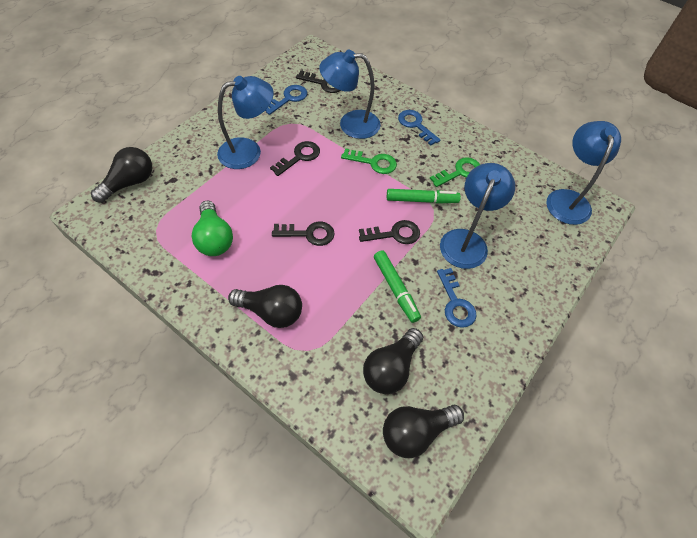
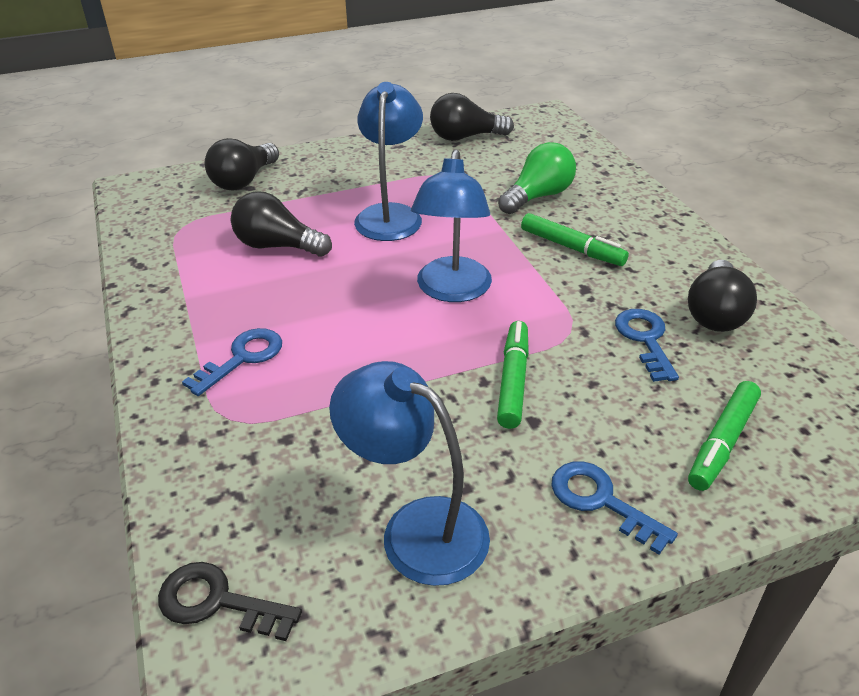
black key: [270,141,320,176] [272,222,335,246] [296,70,341,93] [359,220,420,244] = 4 -> [158,562,302,641] = 1
blue lamp: [217,76,273,169] [319,50,381,139] [440,163,515,269] [546,121,621,225] = 4 -> [329,361,490,586] [354,82,423,241] [411,149,492,302] = 3
green key: [341,148,397,174] [430,157,480,187] = 2 -> none = 0
green marker: [374,250,421,323] [387,189,461,204] = 2 -> [497,321,529,429] [521,213,629,266] [688,381,761,491] = 3

